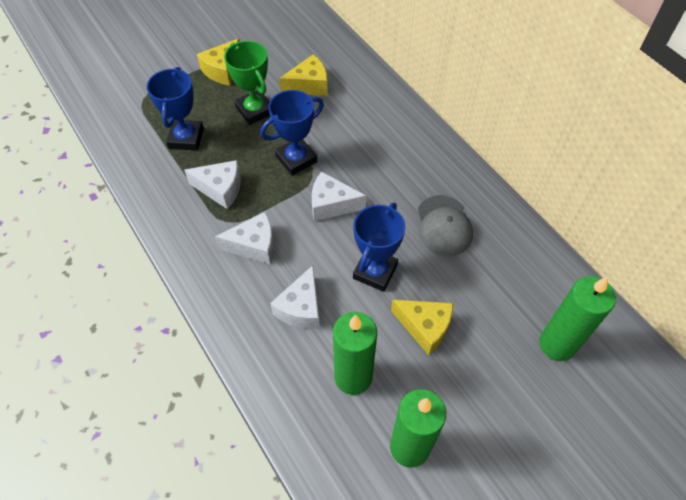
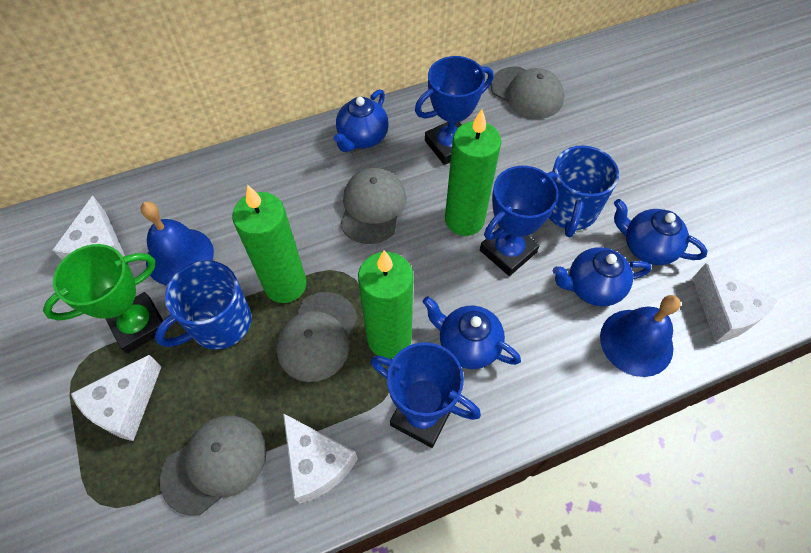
blue bell: none = 0 -> [141,202,214,286] [600,295,681,377] = 2
blue mug: none = 0 -> [155,260,251,350] [549,145,619,237] = 2
blue teapot: none = 0 -> [333,89,389,152] [423,296,521,369] [553,247,652,306] [614,199,708,265] = 4
grey cap: [418,195,473,256] = 1 -> [160,415,267,516] [276,292,358,382] [340,168,406,244] [491,66,564,119] = 4
yellow cheese: [197,38,240,86] [279,54,328,96] [391,300,453,356] = 3 -> none = 0

